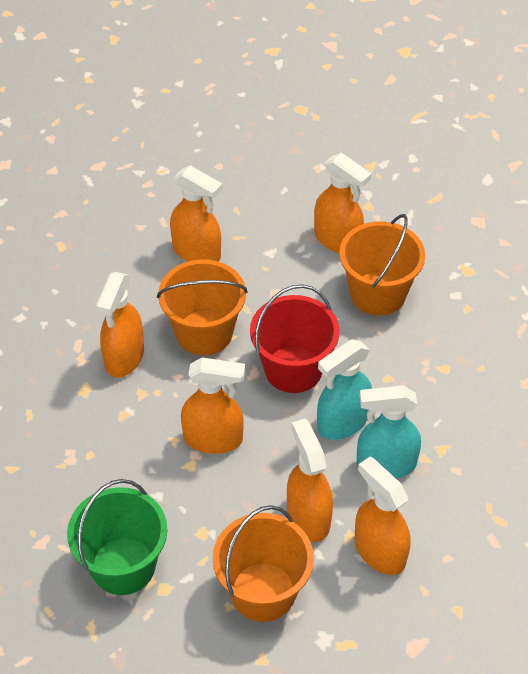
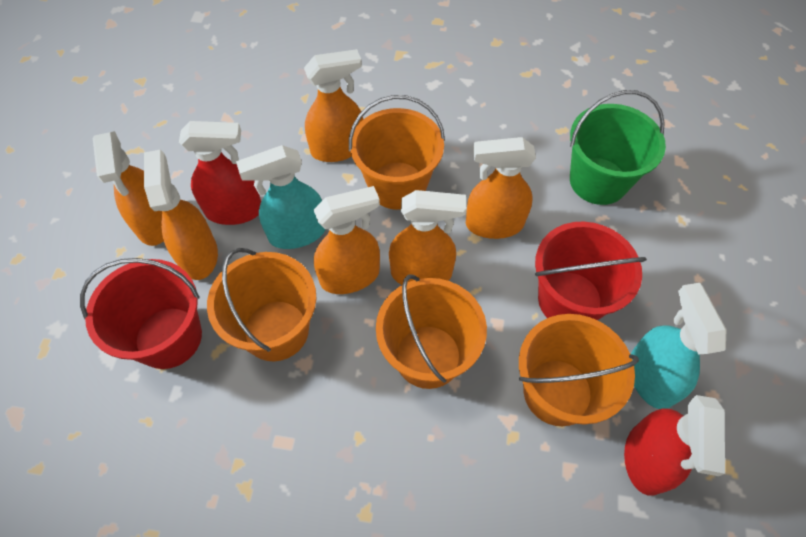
orange bucket: [157,259,248,356] [213,505,314,622] [339,214,425,316] = 3 -> [207,248,316,361] [349,95,445,210] [376,275,487,389] [519,314,639,426] = 4
red bucket: [250,284,340,393] = 1 -> [80,258,202,369] [535,222,647,320] = 2
red spray bottle: none = 0 -> [179,121,261,225] [624,395,725,496] = 2

